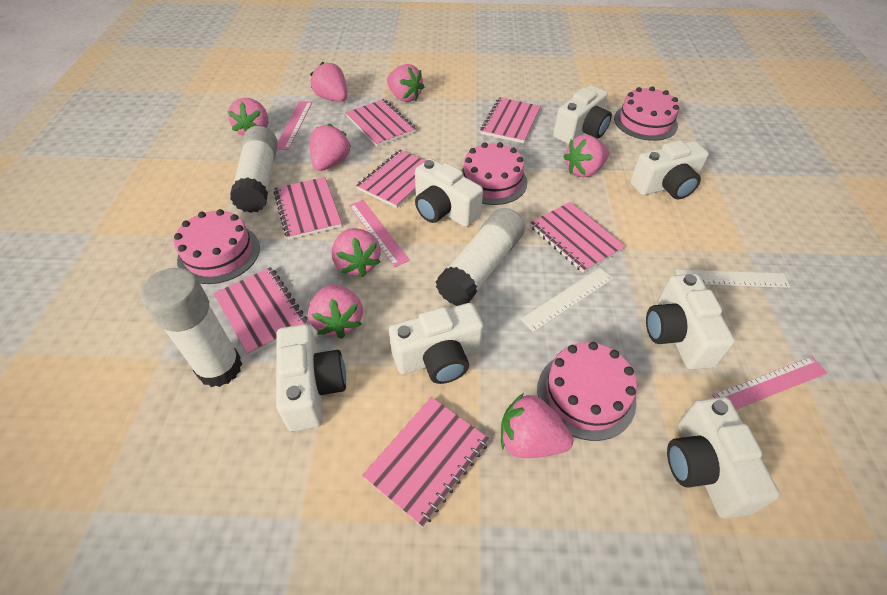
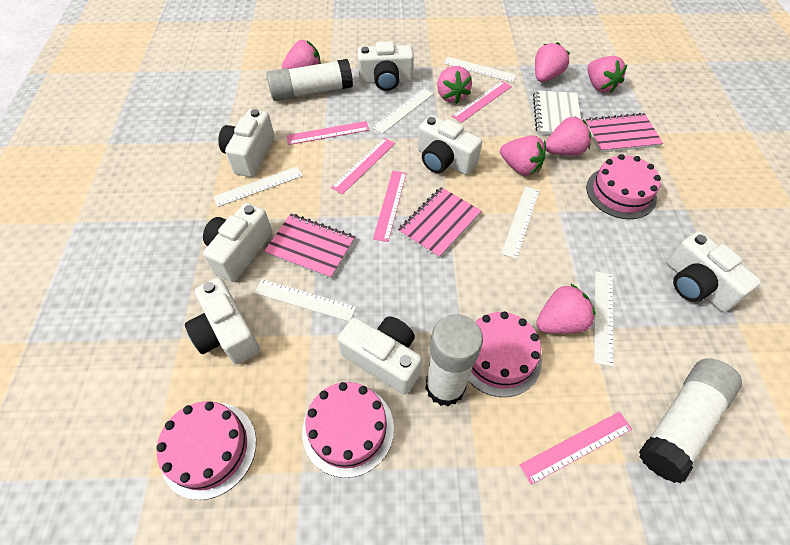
pink notebook: [214,267,308,356] [274,177,342,240] [346,99,416,147] [356,150,425,208] [362,397,489,527] [480,97,541,143] [530,202,625,273] = 7 -> [264,214,355,279] [398,187,482,258] [585,113,663,153] = 3
pink ruler: [277,101,312,150] [349,200,410,267] [712,357,828,410] = 3 -> [286,121,369,145] [331,138,395,194] [373,171,407,242] [452,81,512,123] [520,412,632,485] = 5
pink strawberry: [228,98,268,136] [308,284,363,339] [310,62,347,102] [310,124,351,171] [332,228,381,277] [387,64,424,102] [501,393,573,458] [563,135,609,177] = 8 -> [282,40,321,69] [437,66,472,104] [500,135,546,176] [535,42,570,82] [536,283,596,334] [546,116,592,155] [587,56,627,93] = 7
white notebook: none = 0 -> [533,90,581,135] = 1
white ruler: [520,268,613,332] [676,270,790,288] = 2 -> [213,166,303,207] [254,279,356,321] [372,88,433,134] [443,57,517,83] [501,186,540,259] [594,271,613,367] = 6

